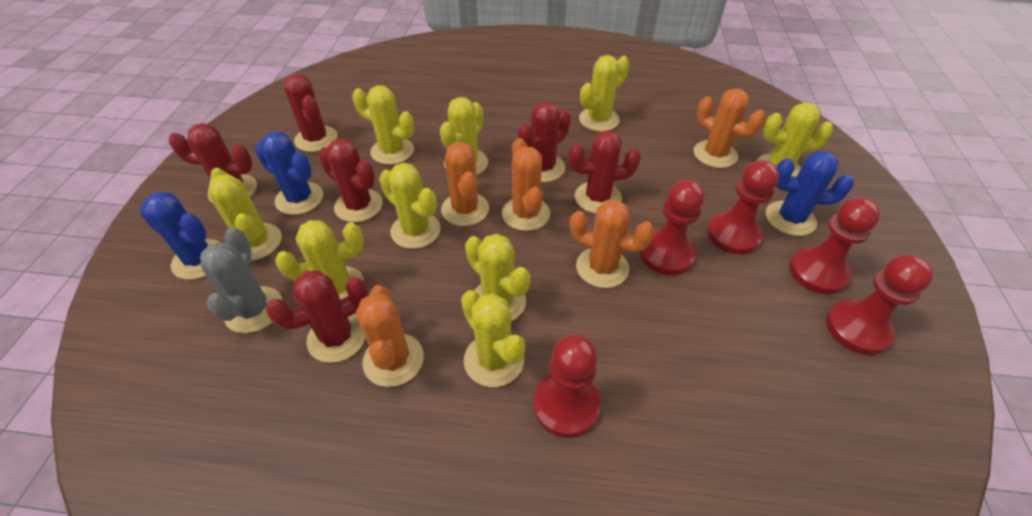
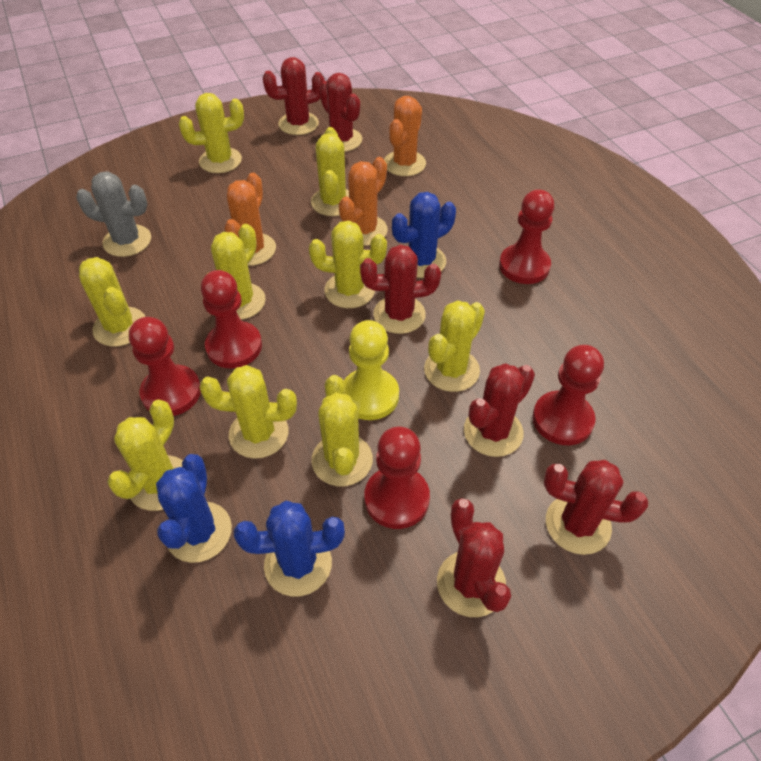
orange cactus: [356,285,424,387] [441,142,489,226] [502,138,550,231] [570,200,655,288] [694,88,765,168] = 5 -> [224,173,276,266] [339,157,388,246] [384,96,426,176] = 3
yellow pawn: none = 0 -> [344,320,399,420] = 1

